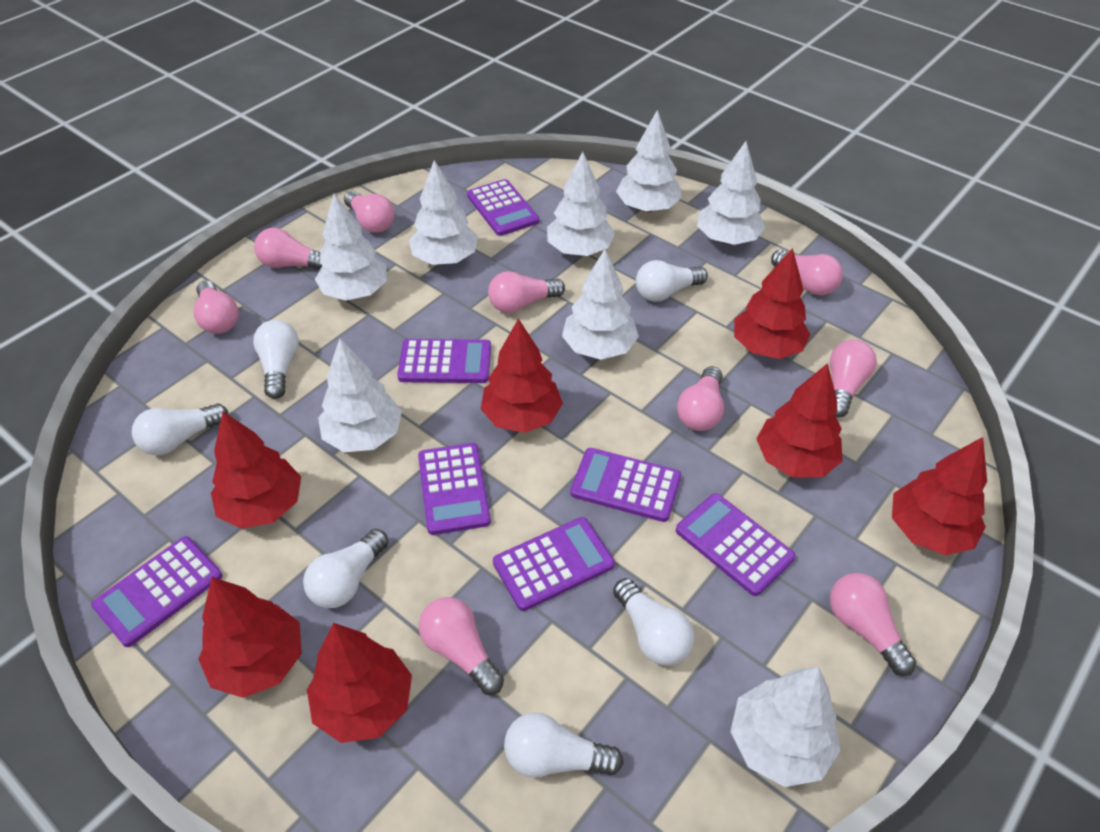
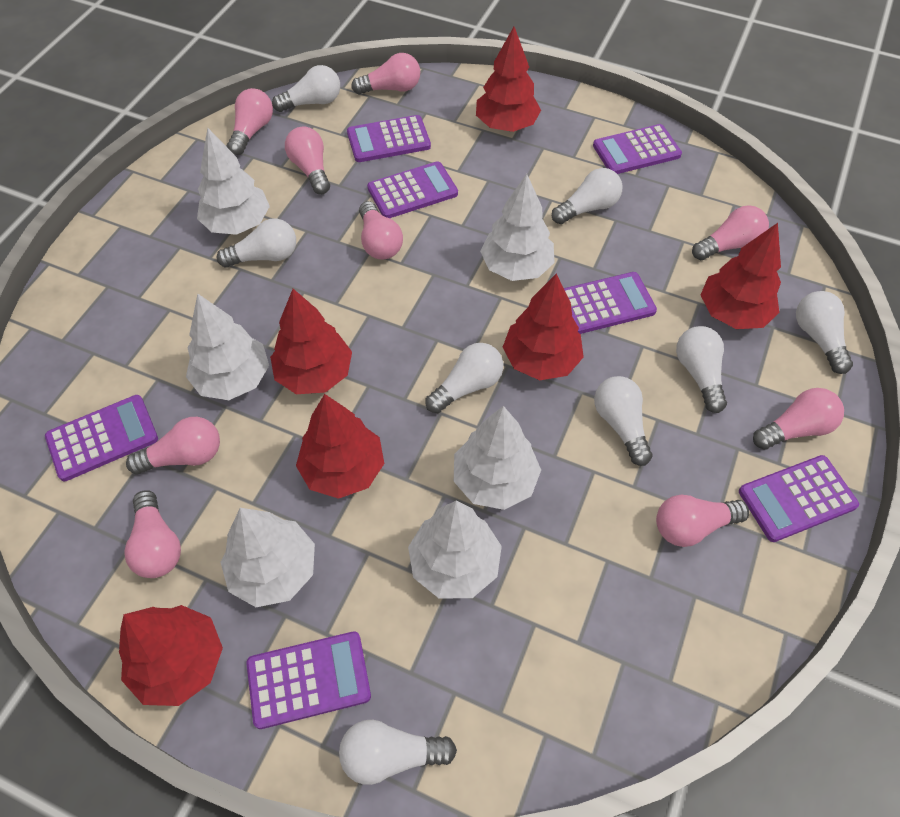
red tree: [198,577,302,698] [211,411,301,529] [307,623,412,743] [481,319,563,433] [734,248,811,359] [756,363,843,477] [892,437,987,555] = 7 -> [119,605,223,706] [270,289,352,394] [296,394,384,499] [476,27,541,132] [503,273,584,380] [700,223,781,329] = 6
white light bulb: [132,403,228,455] [253,320,299,399] [303,529,389,608] [504,712,624,778] [613,578,694,666] [636,260,708,302] = 6 -> [217,219,296,268] [272,65,340,112] [339,720,457,785] [426,343,503,413] [552,168,623,224] [594,376,652,466] [676,326,727,413] [796,291,853,374] = 8
white tree: [315,193,387,301] [318,339,402,452] [409,160,478,265] [547,152,615,256] [562,249,639,360] [616,110,682,212] [697,141,765,245] [730,667,841,787] = 8 -> [186,294,269,400] [197,128,270,235] [221,508,315,607] [408,501,502,599] [454,406,541,510] [480,174,555,281] = 6

